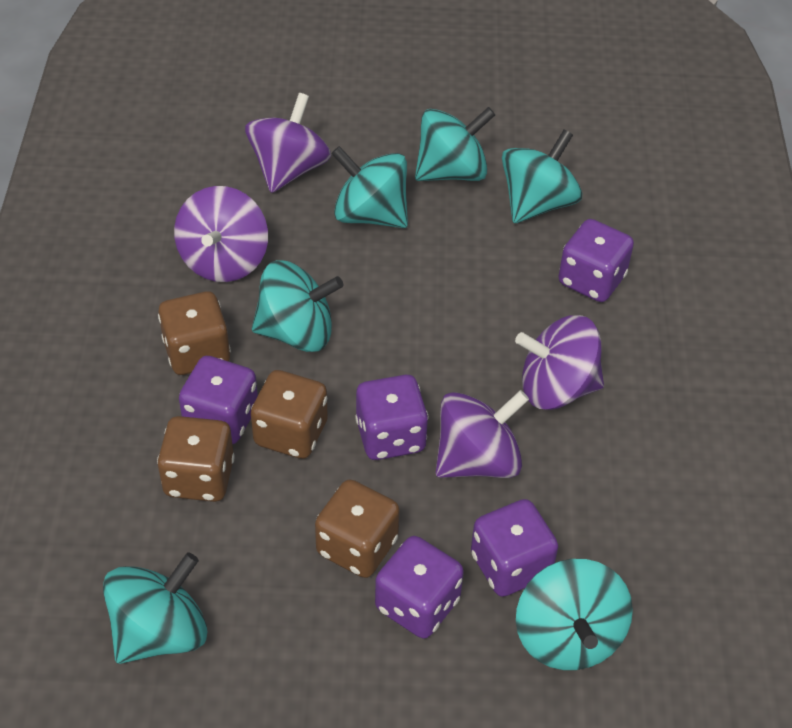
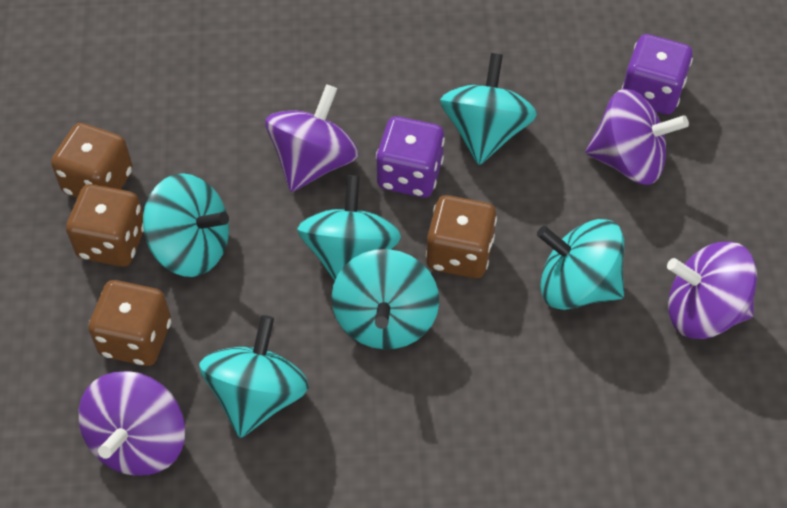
purple dice: [179,356,258,444] [355,375,429,460] [375,536,464,639] [471,499,558,597] [558,219,634,302] = 5 -> [376,116,445,198] [622,34,693,115] = 2

